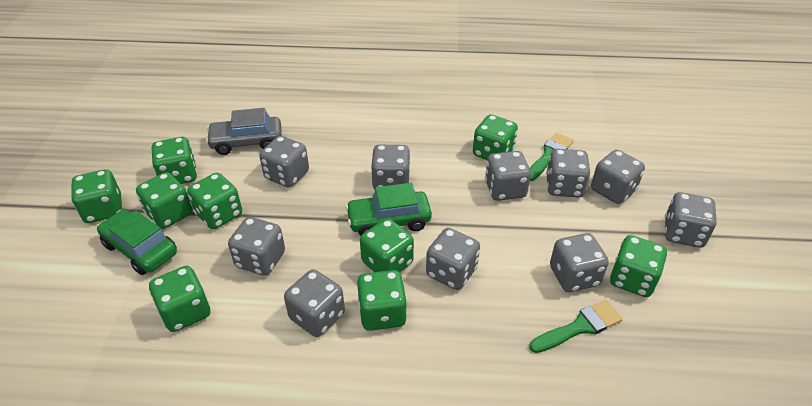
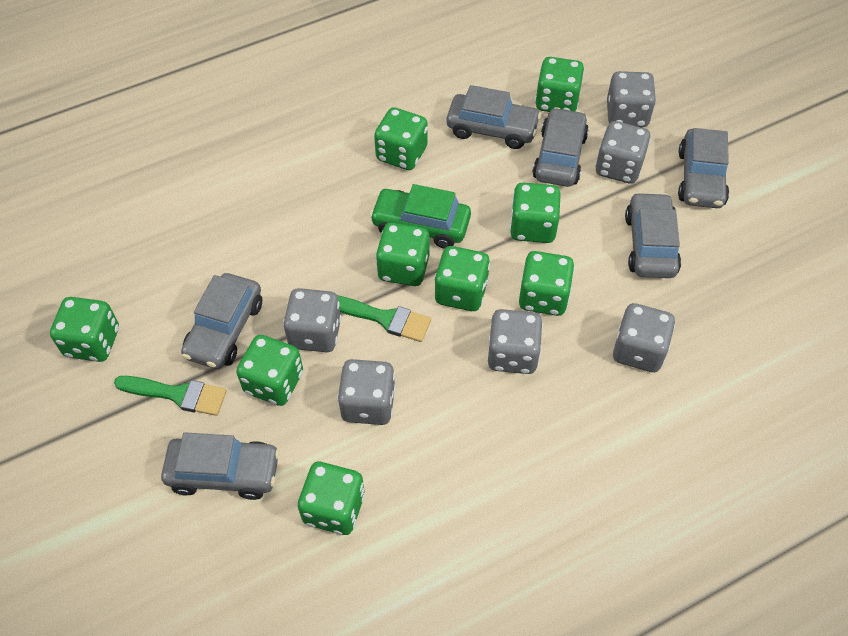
green car: [97,209,177,275] [345,183,432,236] = 2 -> [370,184,471,249] = 1
grey car: [206,108,282,155] = 1 -> [161,432,280,500] [181,273,262,369] [447,85,541,149] [532,107,589,187] [625,192,681,278] [678,128,729,208] = 6
grey dice: [228,217,285,276] [259,136,309,188] [284,269,345,337] [371,144,410,190] [426,228,480,290] [485,151,531,201] [546,149,590,198] [550,233,609,292] [591,150,645,204] [665,192,717,248] = 10 -> [283,288,342,352] [337,359,396,425] [488,309,543,374] [595,121,651,184] [607,71,656,127] [613,303,675,372] = 6

